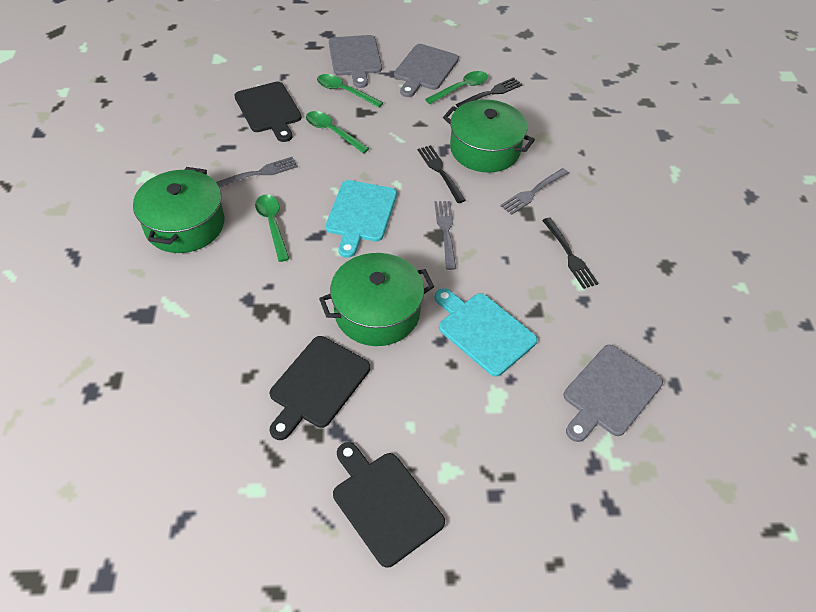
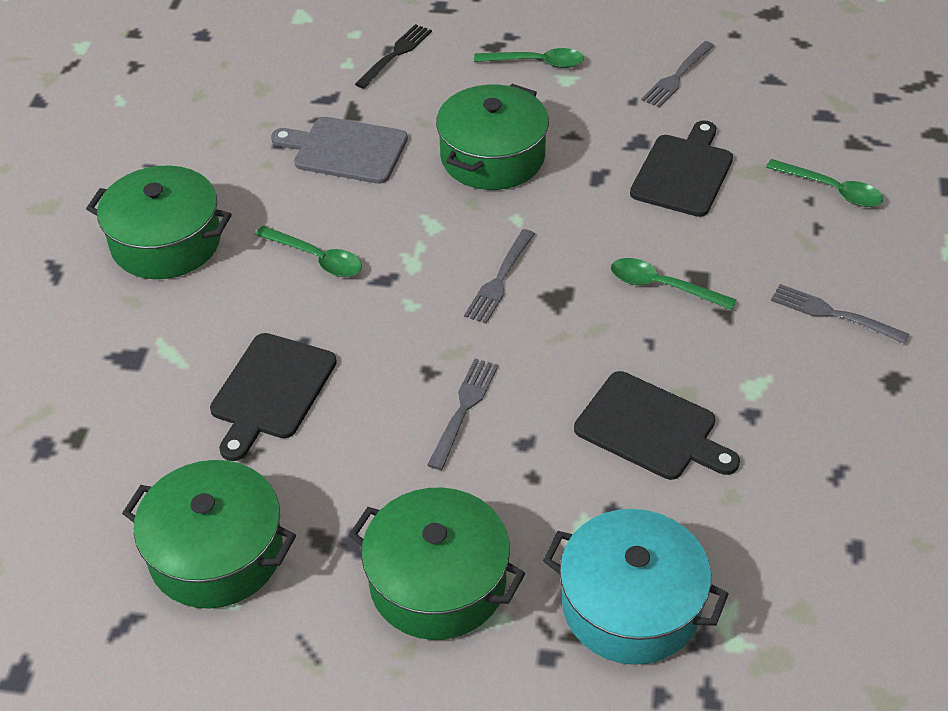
black fork: [418,145,466,203] [456,77,523,107] [542,218,599,289] = 3 -> [355,24,432,89] = 1
green pot: [133,167,225,253] [319,253,434,346] [443,99,535,173] = 3 -> [86,166,232,279] [122,460,296,609] [349,487,526,640] [436,84,549,190] = 4
grey cutting board: [329,35,382,88] [394,44,459,97] [564,345,663,442] = 3 -> [271,117,408,184] = 1
grey fork: [216,157,298,188] [435,201,456,270] [500,168,569,215] = 3 -> [428,358,498,470] [464,229,535,324] [641,41,715,108] [771,284,909,344] = 4
turquoise cutting board: [325,180,397,258] [435,288,537,377] = 2 -> none = 0
turquoise pot: none = 0 -> [543,509,728,665] = 1

